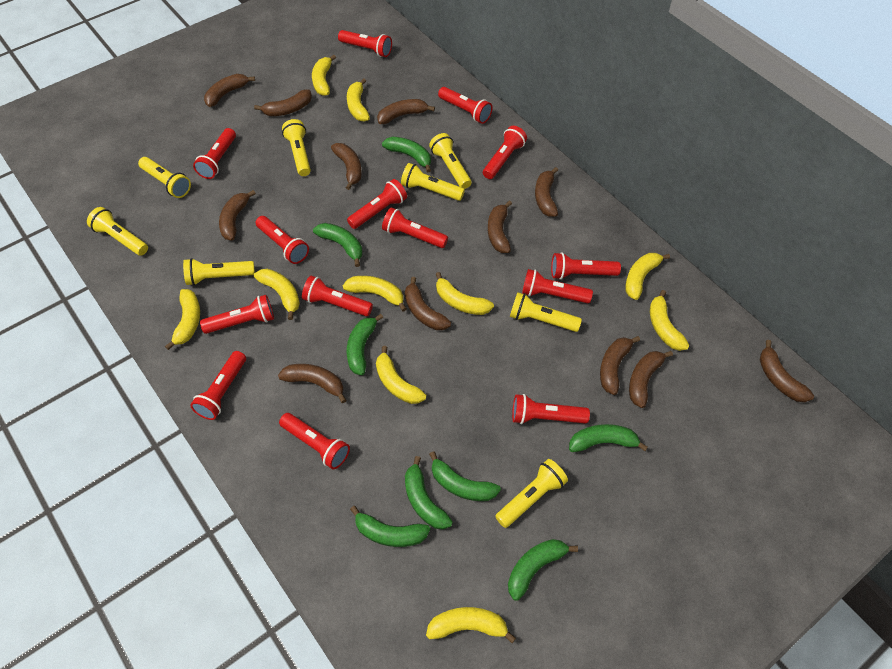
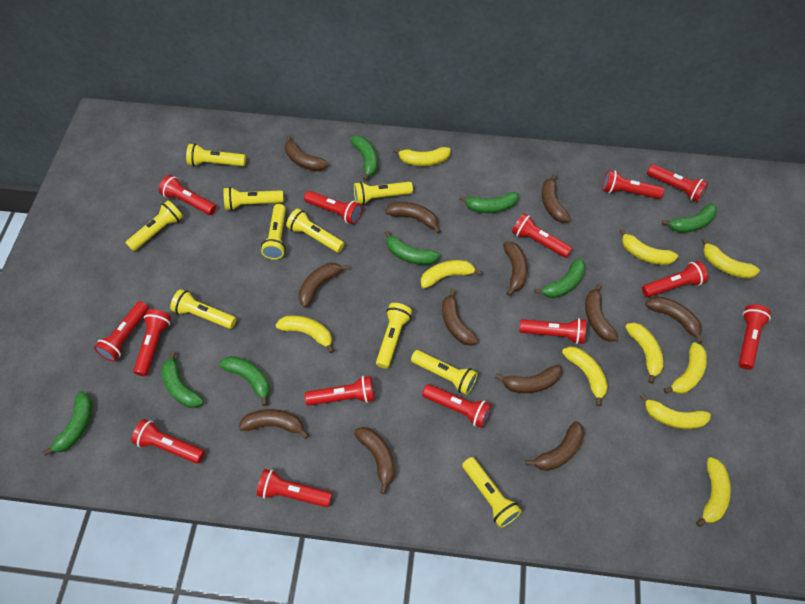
yellow flashlight: [87,207,148,256] [138,157,191,198] [183,258,255,286] [282,119,311,176] [401,163,465,201] [429,133,472,189] [495,459,568,528] [510,292,582,332] = 8 -> [125,200,183,251] [170,289,236,329] [186,144,246,167] [223,187,284,211] [261,204,286,260] [286,209,344,253] [354,182,413,205] [376,303,412,368] [411,350,478,395] [462,457,522,528] = 10

